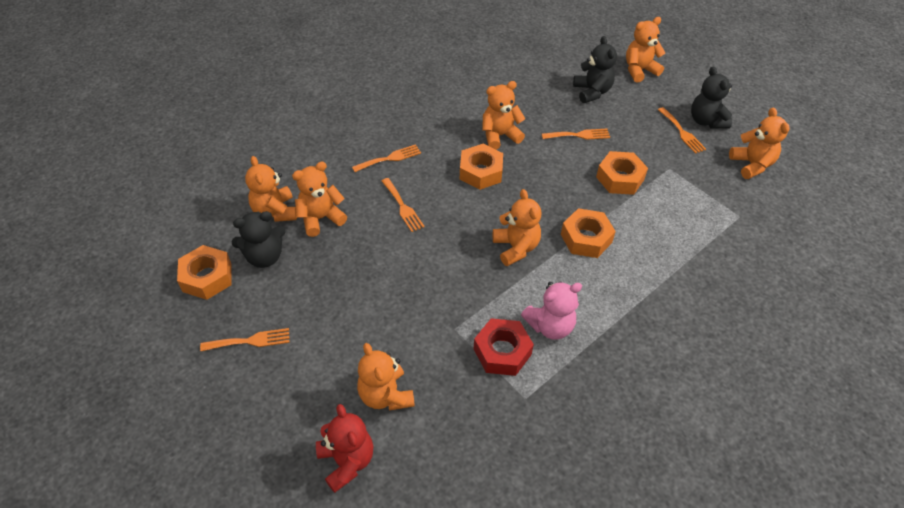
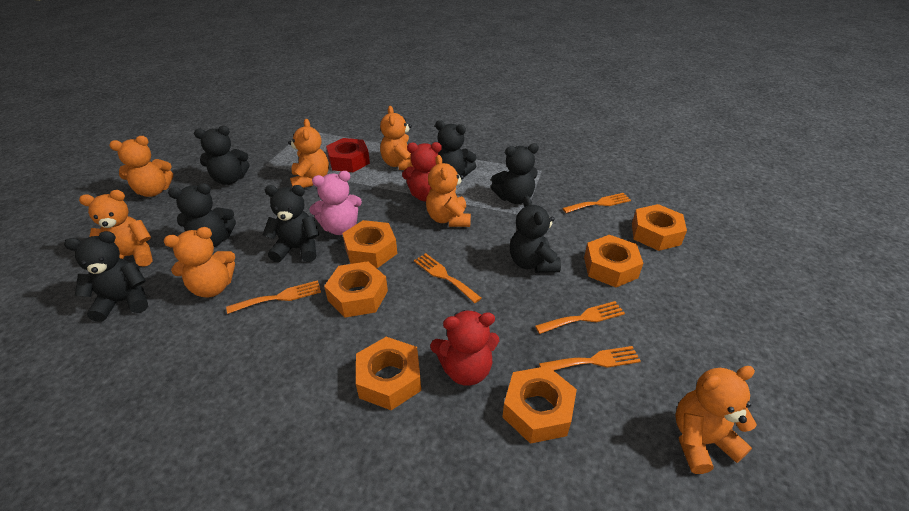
black teddy bear: [232,211,286,268] [573,36,617,103] [691,66,732,129] = 3 -> [64,231,148,322] [168,183,236,247] [194,126,250,185] [263,185,319,263] [435,120,477,177] [491,143,539,204] [510,196,561,273] = 7
orange nut: [177,245,232,300] [460,144,503,190] [561,208,616,258] [596,151,648,195] = 4 -> [324,261,388,317] [342,220,397,268] [356,337,421,410] [502,366,577,444] [584,235,643,287] [632,204,687,251] = 6
red teddy bear: [316,404,373,493] = 1 -> [402,142,442,201] [430,310,499,386] = 2

